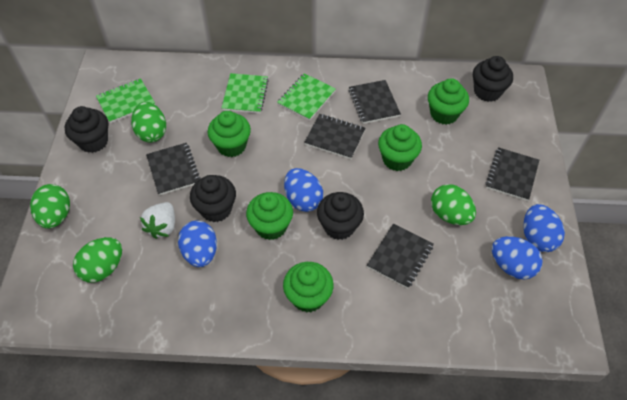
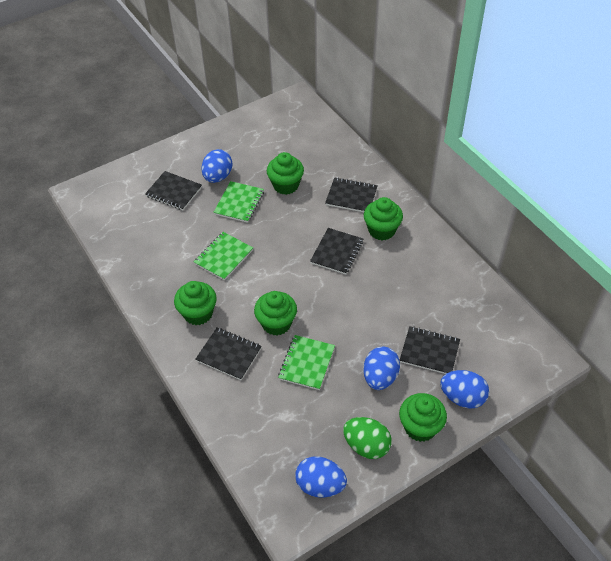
black cupcake: [65,106,108,153] [190,175,236,222] [317,192,364,240] [473,56,513,102] = 4 -> none = 0
green egg: [30,184,70,229] [73,237,122,283] [131,101,166,143] [431,184,476,225] = 4 -> [343,417,392,459] = 1
white strawberry: [140,202,175,239] = 1 -> none = 0

